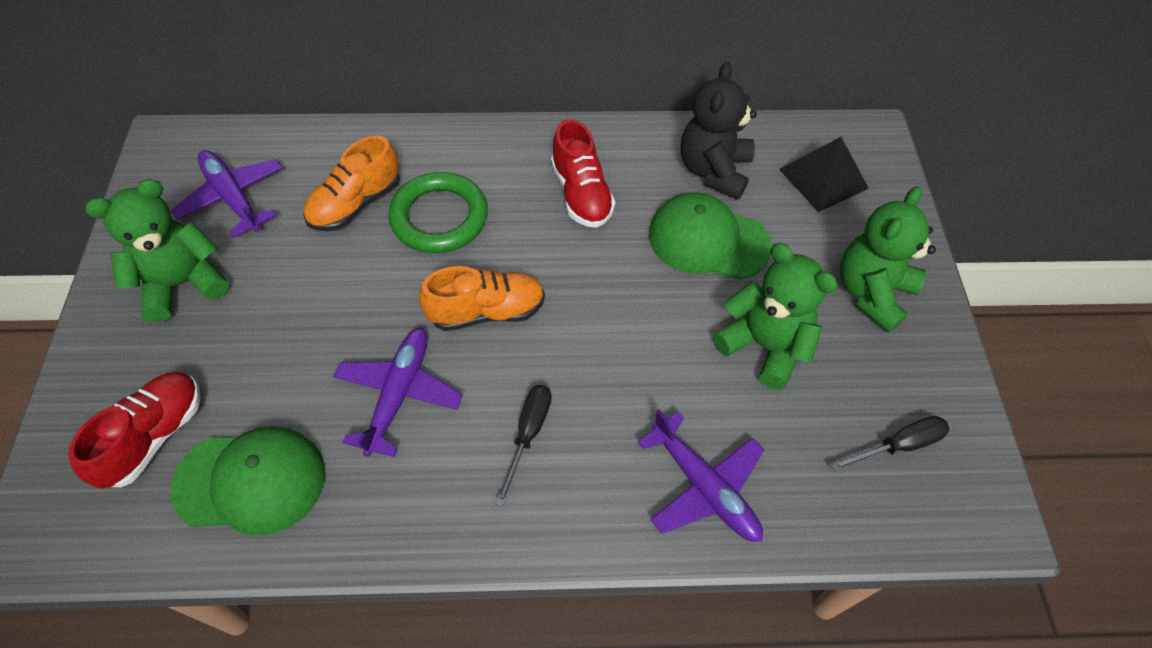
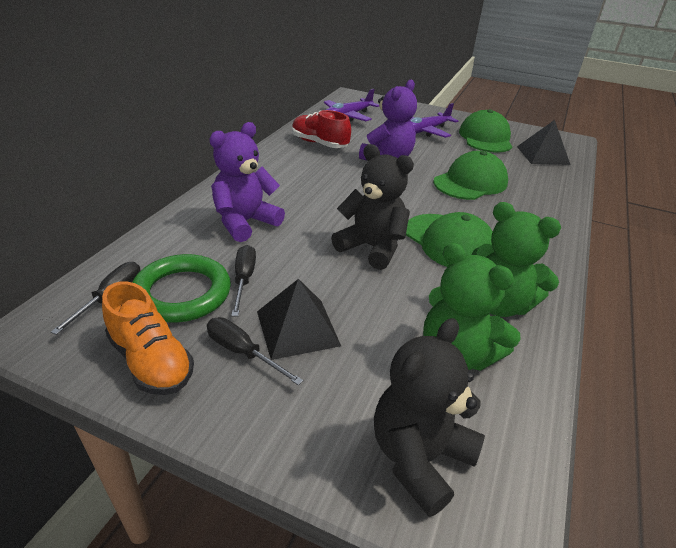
black pyramid: [779,137,869,212] = 1 -> [257,279,341,360] [517,120,571,165] = 2
black screwdriver: [495,385,552,506] [830,416,949,472] = 2 -> [51,262,141,335] [207,317,304,386] [231,245,256,316] = 3
black teddy bear: [681,62,757,200] = 1 -> [331,144,414,270] [374,318,485,517] = 2
green cap: [170,427,325,536] [649,192,772,280] = 2 -> [406,212,493,267] [433,151,508,200] [459,109,512,153] = 3
green teddy bear: [85,179,229,322] [713,243,838,390] [840,186,936,333] = 3 -> [423,243,521,371] [472,202,561,317] = 2
orange shoe: [303,135,400,231] [419,266,545,331] = 2 -> [102,281,194,395] = 1
purple plane: [171,150,283,238] [333,328,463,457] [638,409,764,542] = 3 -> [324,89,379,121] [410,103,458,138] = 2
purple teddy bear: none = 0 -> [209,122,285,242] [359,80,417,160] = 2
red shoe: [68,372,201,489] [551,119,616,228] = 2 -> [292,110,351,148] = 1

